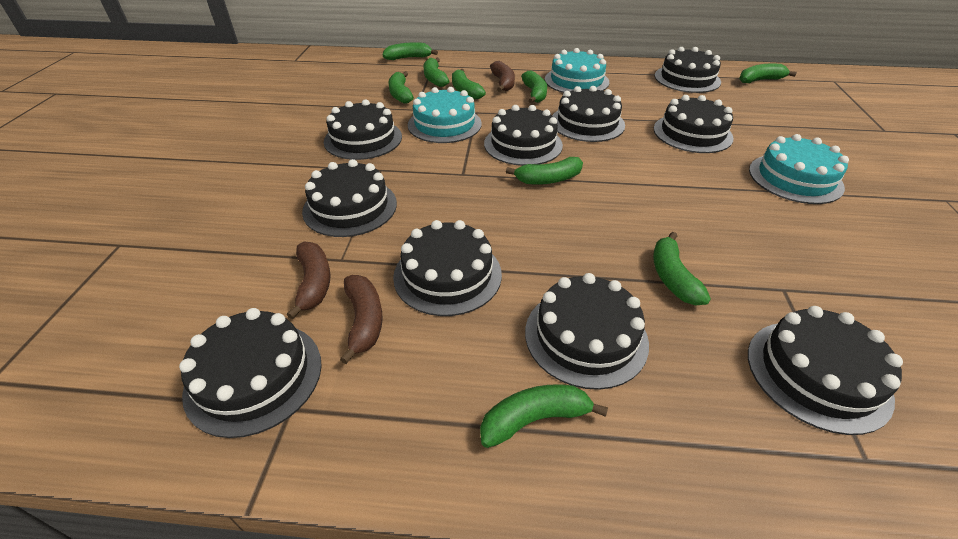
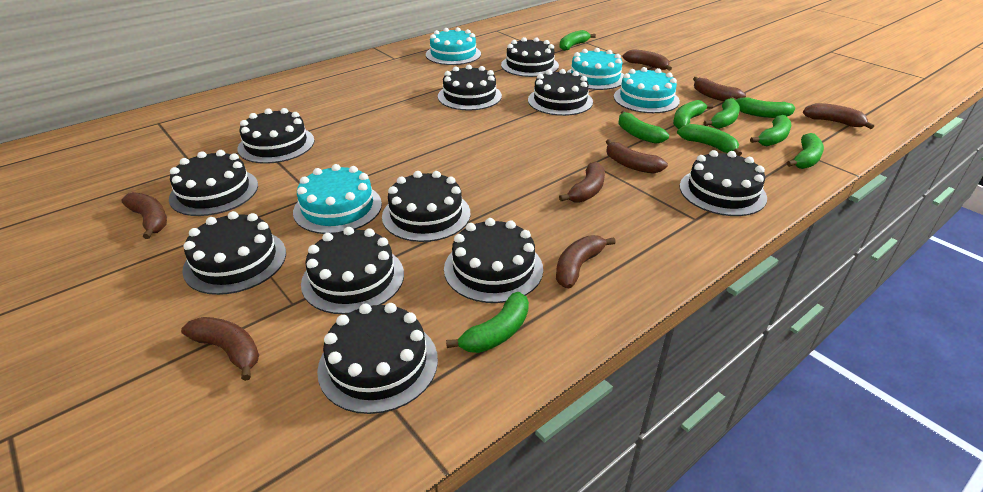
black cake: [179,308,322,438] [302,159,397,237] [324,99,402,160] [393,220,502,316] [484,105,563,166] [525,273,649,390] [552,86,625,142] [654,95,734,153] [655,47,721,93] [748,306,903,435] = 10 -> [169,150,258,216] [182,211,286,295] [237,108,314,164] [301,227,404,315] [317,303,438,414] [382,171,470,242] [438,65,502,110] [444,218,543,303] [501,37,559,77] [528,69,593,116] [680,150,767,216] = 11
brown banana: [287,242,331,319] [340,275,383,364] [490,61,515,92] = 3 -> [121,192,167,239] [181,317,259,381] [556,235,616,288] [559,161,605,203] [606,139,668,174] [623,49,672,71] [693,77,746,101] [803,103,874,129] = 8
turquoise cake: [408,87,482,143] [545,48,609,93] [749,134,849,204] = 3 -> [293,164,382,234] [426,27,481,65] [567,48,624,90] [614,67,680,113] = 4

